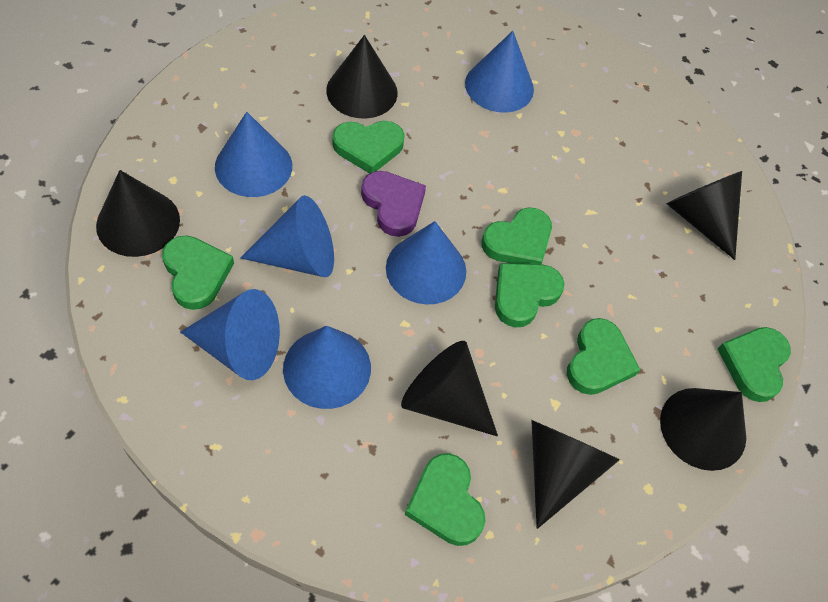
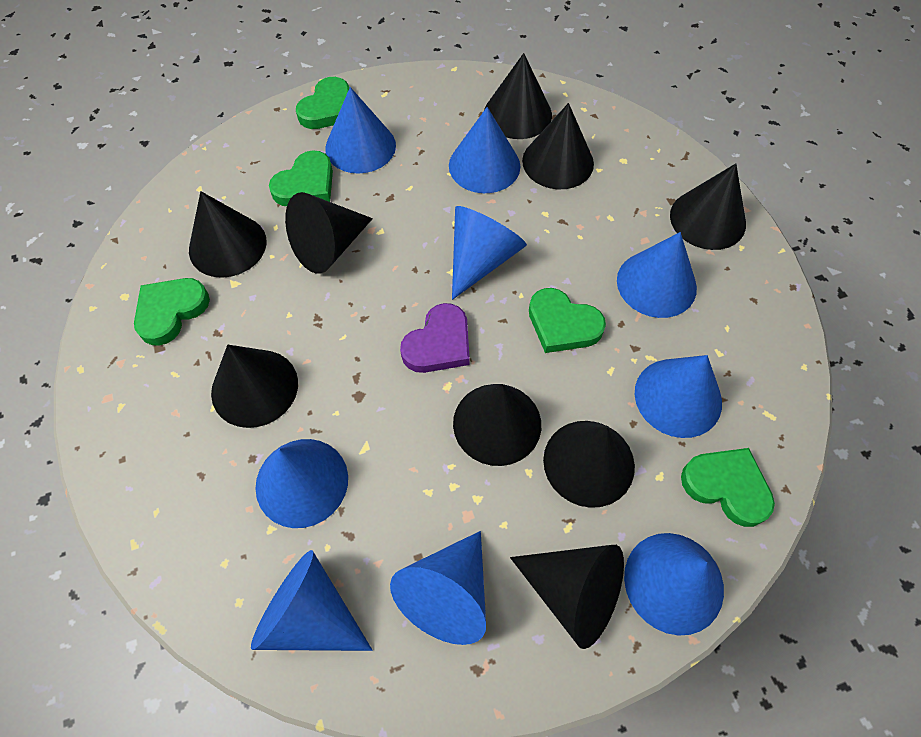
black cone: [96,170,180,257] [326,35,398,118] [401,341,498,437] [531,420,620,529] [660,388,746,471] [666,171,742,260] = 6 -> [189,191,267,278] [211,345,298,428] [285,192,373,274] [453,384,541,466] [484,53,552,139] [510,545,624,649] [522,103,594,189] [543,421,635,508] [670,163,746,250] = 9
blue cone: [180,289,280,380] [215,112,292,197] [240,195,334,277] [283,326,371,409] [386,221,466,305] [465,31,534,113] = 6 -> [251,550,372,651] [255,439,348,528] [325,87,396,174] [390,531,486,645] [449,107,520,193] [452,206,527,300] [617,232,697,318] [624,533,724,636] [635,355,722,438] = 9
green heart: [162,236,234,310] [332,121,405,174] [405,453,485,546] [482,207,552,265] [495,263,565,327] [567,318,640,395] [718,327,791,402] = 7 -> [134,278,210,346] [269,150,333,206] [296,77,349,129] [529,288,606,353] [681,448,775,527] = 5

